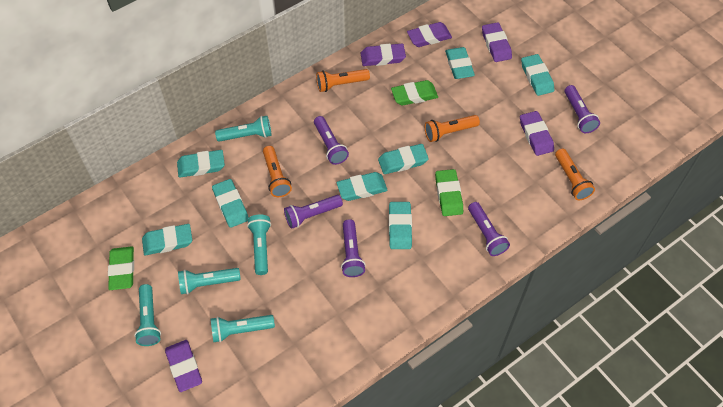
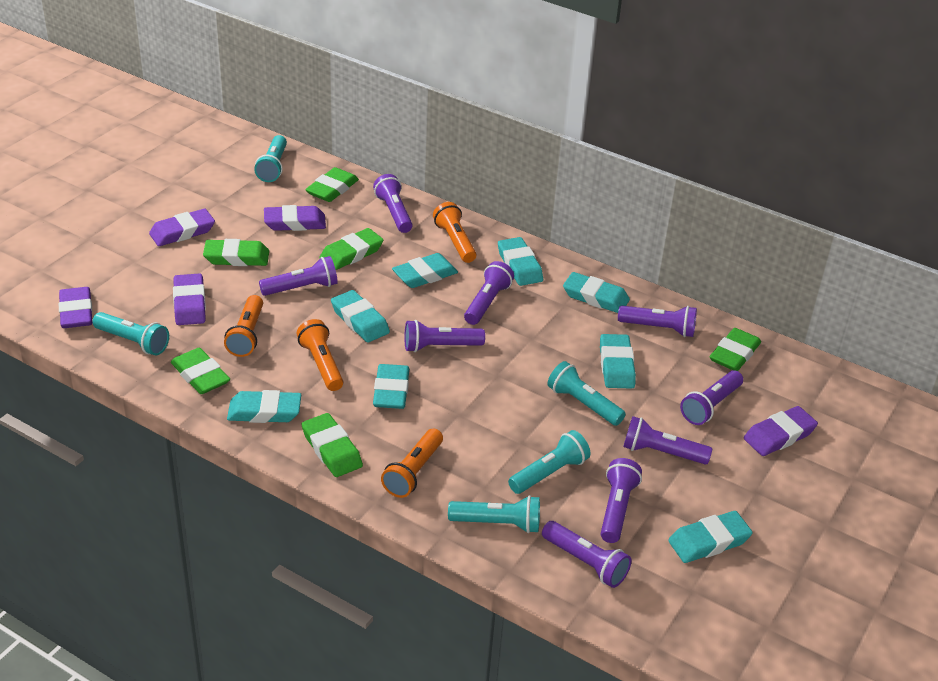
green eraser: [108,246,134,290] [391,80,438,106] [435,169,463,216] = 3 -> [171,348,230,394] [203,239,269,266] [302,413,363,477] [305,167,359,202] [319,228,384,270] [710,328,761,371] = 6
purple flashlight: [284,195,343,229] [314,116,349,165] [341,219,366,277] [468,202,510,256] [564,85,600,133] = 5 -> [259,256,338,296] [373,174,413,233] [404,320,485,352] [464,261,514,325] [542,521,631,588] [601,458,642,543] [618,306,697,337] [623,416,712,464] [680,370,743,425] = 9

